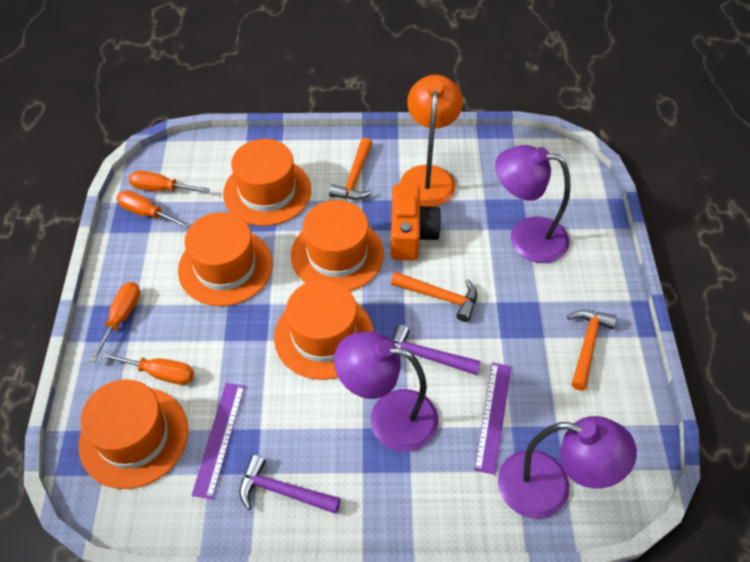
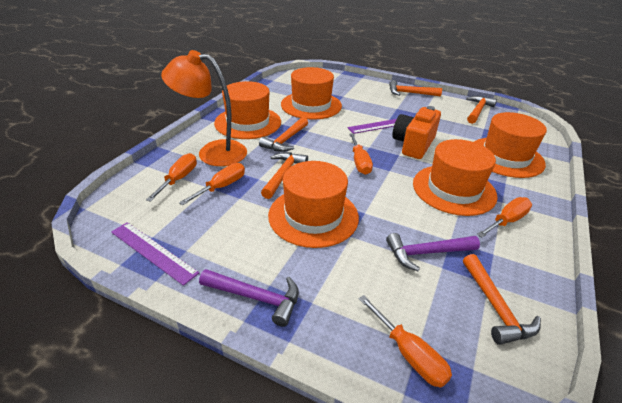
orange hammer: [329,138,373,200] [391,272,477,322] [567,310,617,390] = 3 -> [259,117,308,152] [261,152,308,199] [389,80,442,96] [463,254,541,345] [466,96,497,124] = 5
orange screwdriver: [89,282,140,362] [101,352,194,385] [117,190,190,229] [129,171,210,193] = 4 -> [146,153,197,202] [179,163,245,205] [349,133,373,175] [359,295,452,388] [477,197,532,238] = 5
purple lamp: [334,332,438,452] [495,145,571,263] [498,416,637,519] = 3 -> none = 0

